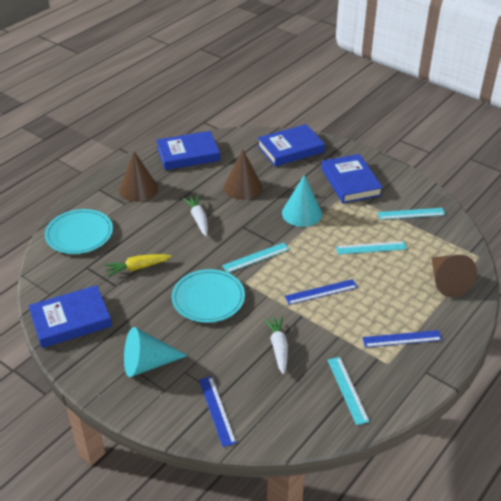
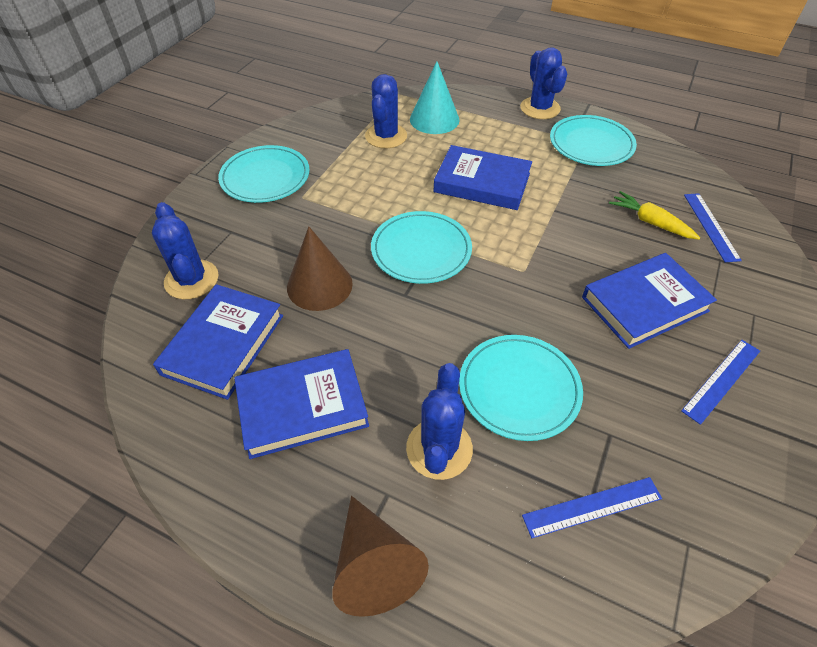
blue cactus: none = 0 -> [152,202,218,299] [365,74,407,148] [406,363,473,480] [520,47,567,119] = 4
brown cone: [119,151,158,202] [224,149,262,200] [432,255,477,297] = 3 -> [287,227,353,311] [332,496,429,617] = 2
turquoise cone: [124,327,188,377] [282,175,322,227] = 2 -> [410,61,459,134] = 1
turquoise plate: [45,209,113,254] [172,269,245,323] = 2 -> [218,145,310,203] [371,211,472,284] [459,335,583,441] [550,115,637,166] = 4
turquoise ruler: [222,242,289,273] [328,357,370,425] [336,241,407,254] [378,208,445,220] = 4 -> none = 0
white carrot: [183,195,208,236] [264,316,288,374] = 2 -> none = 0

